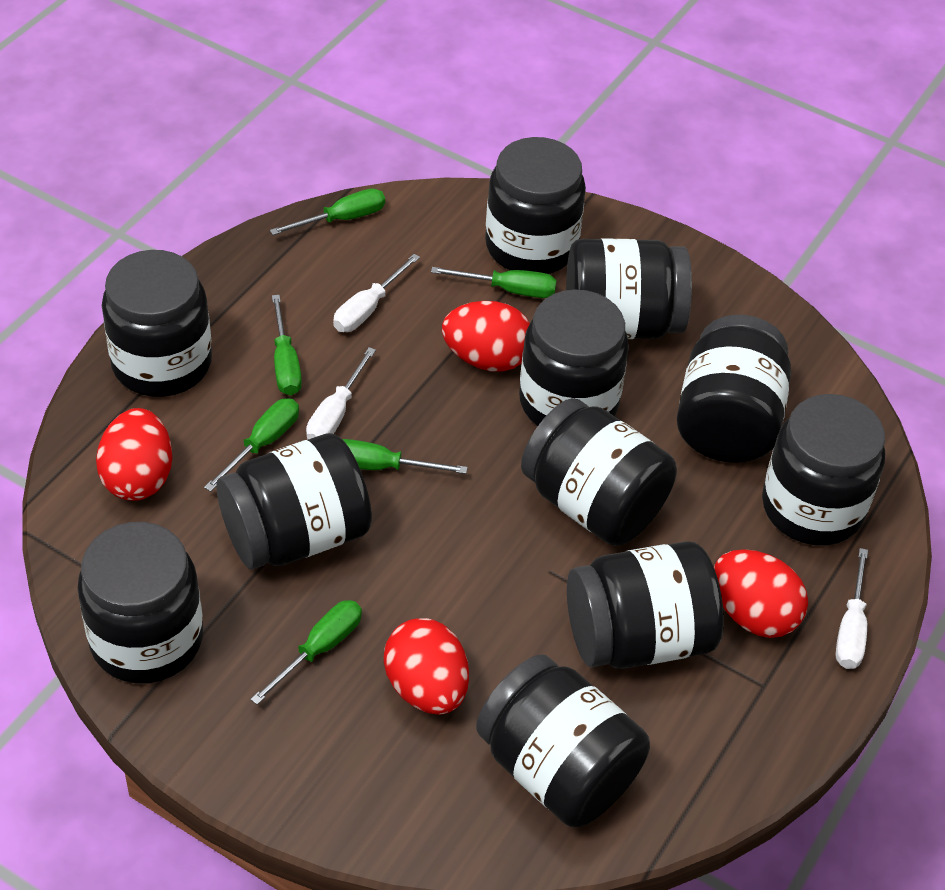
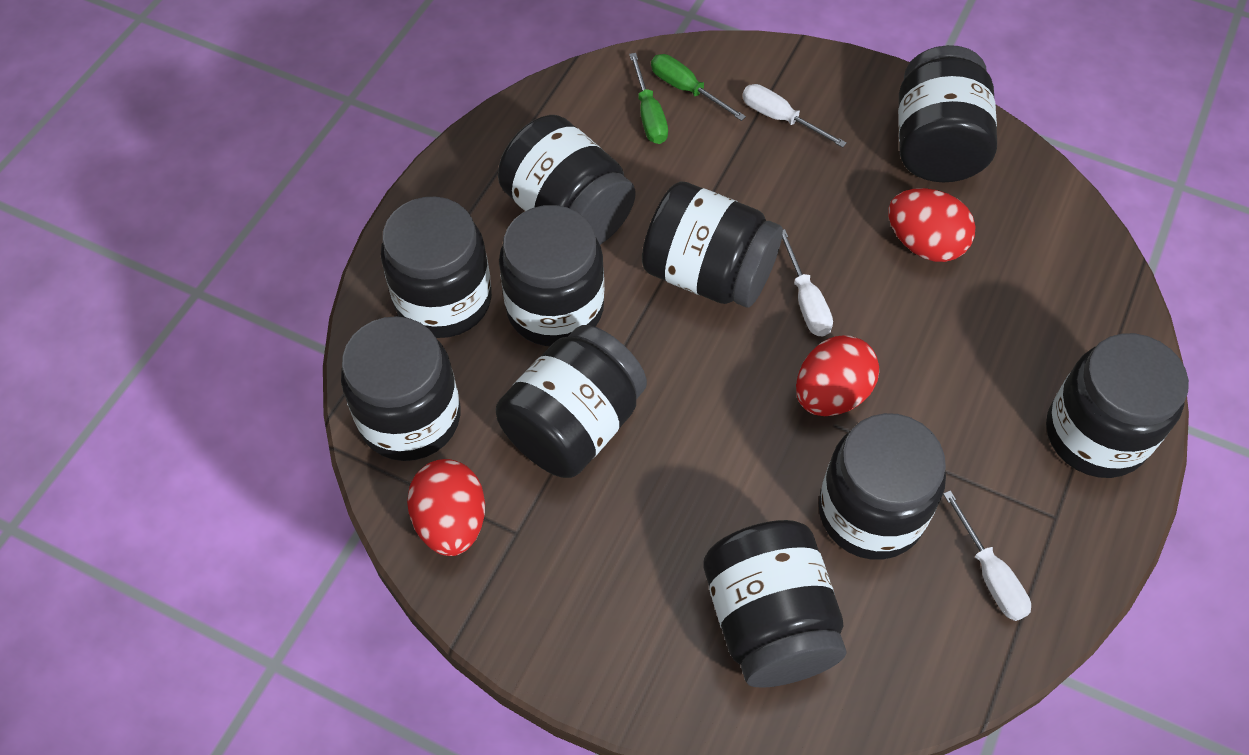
black jar: [77,522,203,684] [102,250,212,397] [216,433,372,569] [476,654,650,827] [485,137,586,274] [519,289,629,426] [521,398,677,546] [566,238,692,339] [567,541,724,669] [677,315,791,463] [762,394,885,546] = 11 -> [341,316,461,461] [381,197,492,338] [496,325,647,478] [498,115,636,245] [499,205,604,346] [642,181,783,308] [703,520,847,688] [819,413,946,560] [898,45,997,182] [1046,333,1189,478] = 10
green screwdriver: [204,398,299,492] [250,600,362,705] [270,189,385,235] [272,295,302,395] [343,439,468,474] [431,267,557,298] = 6 -> [629,53,668,144] [651,54,746,121] = 2
red egg: [96,408,172,501] [384,618,469,715] [442,301,530,372] [714,549,808,638] = 4 -> [407,459,485,556] [796,335,879,416] [888,188,976,262] = 3

